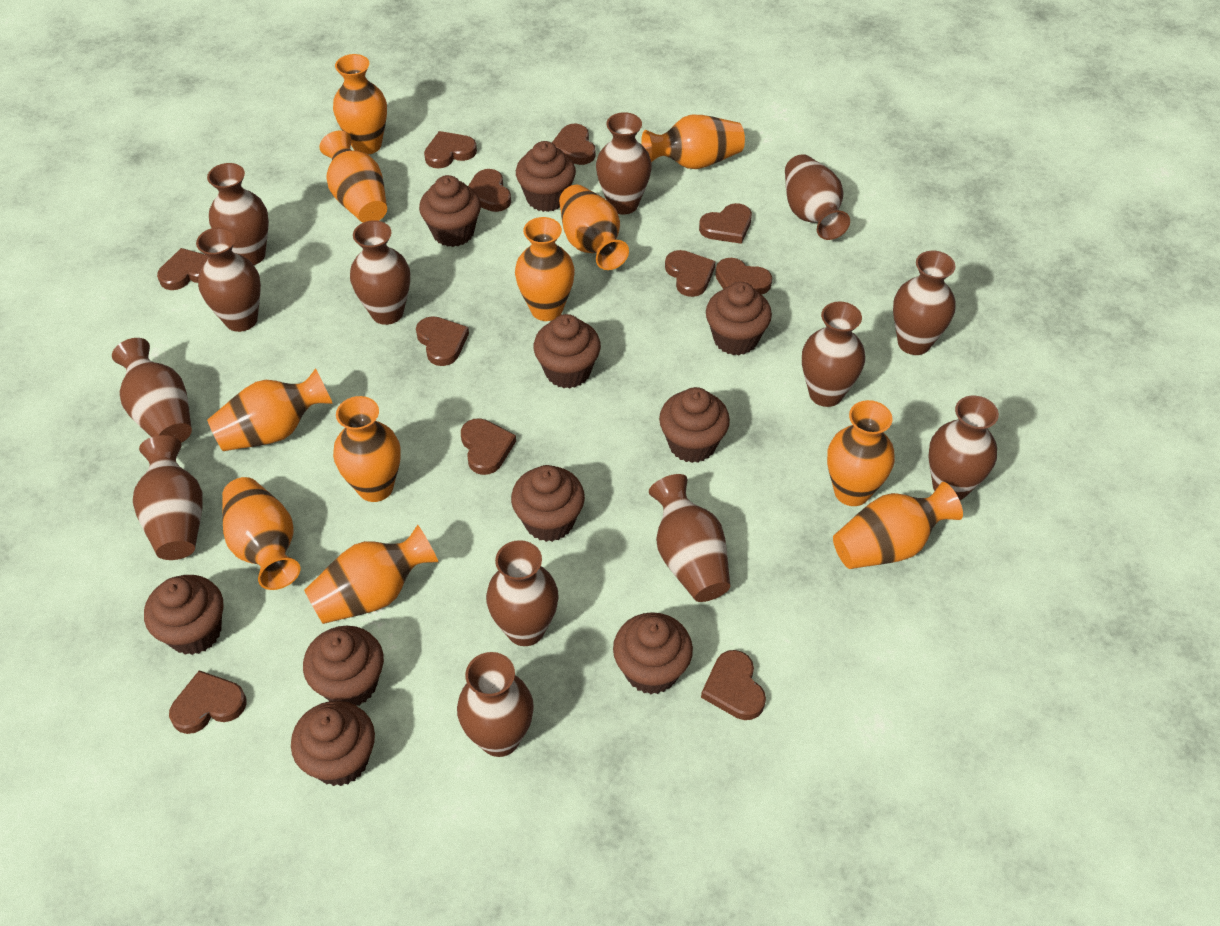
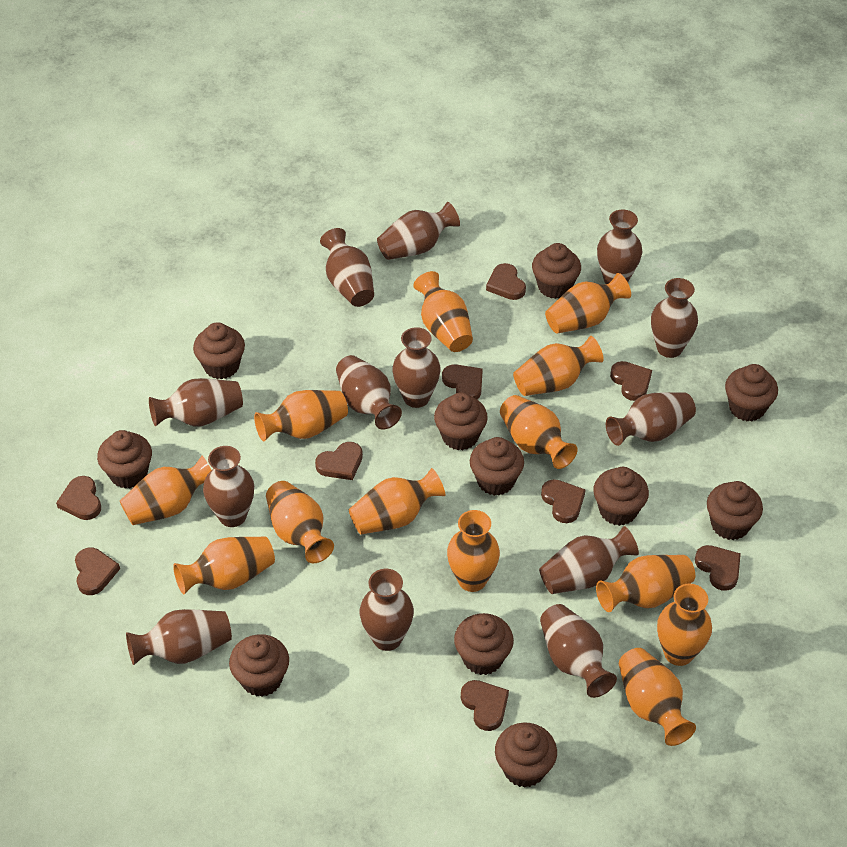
brown cupcake: [144,575,223,655] [291,701,375,786] [303,626,384,706] [419,175,481,247] [511,465,585,542] [516,141,576,212] [533,314,601,389] [613,612,693,694] [659,387,730,463] [706,282,772,355] = 10 -> [97,430,152,489] [193,322,245,379] [229,634,289,697] [434,392,488,450] [454,613,514,675] [470,437,524,496] [495,722,557,788] [532,243,581,299] [593,467,649,526] [707,481,763,540] [725,364,778,422] = 11
brown heart: [157,248,208,290] [169,670,247,734] [416,316,469,366] [424,131,477,168] [461,418,516,475] [468,169,511,212] [552,124,595,165] [665,250,715,297] [699,203,752,244] [701,650,766,720] [715,258,772,295] = 11 -> [56,476,101,520] [75,548,120,595] [315,442,363,480] [442,364,483,399] [461,680,509,731] [486,263,526,300] [541,479,586,523] [610,361,652,401] [695,545,741,591] = 9
orange vase: [207,369,333,451] [222,477,300,590] [304,525,438,624] [320,131,387,223] [333,54,387,155] [333,396,401,502] [515,217,575,321] [559,185,629,270] [641,115,745,169] [827,400,895,506] [833,482,963,569] = 11 -> [120,456,211,525] [173,537,275,594] [254,390,348,441] [266,481,334,563] [349,468,445,535] [413,271,473,352] [447,510,500,592] [500,395,577,469] [513,336,604,396] [545,273,631,334] [596,555,695,612] [619,648,696,746] [657,584,712,666] = 13

